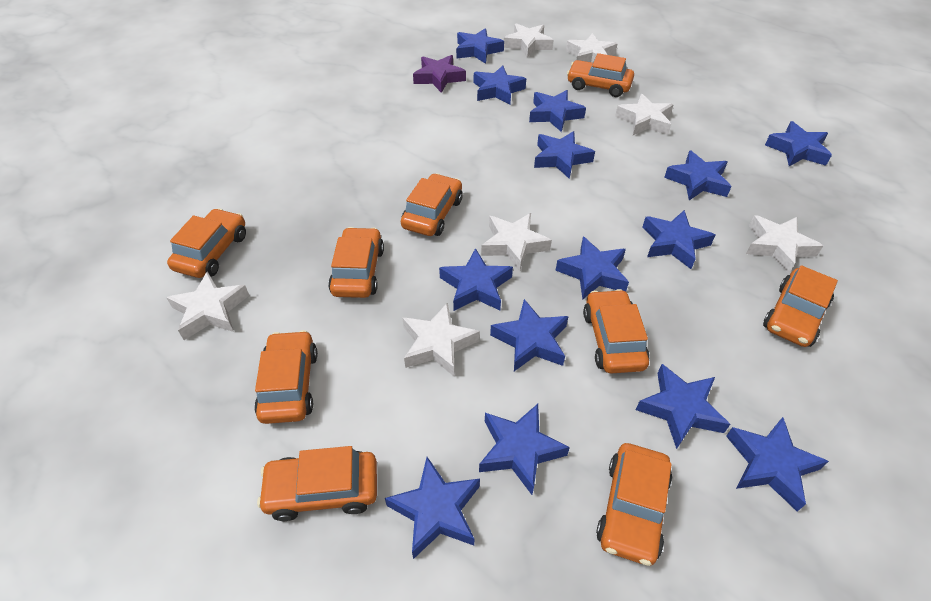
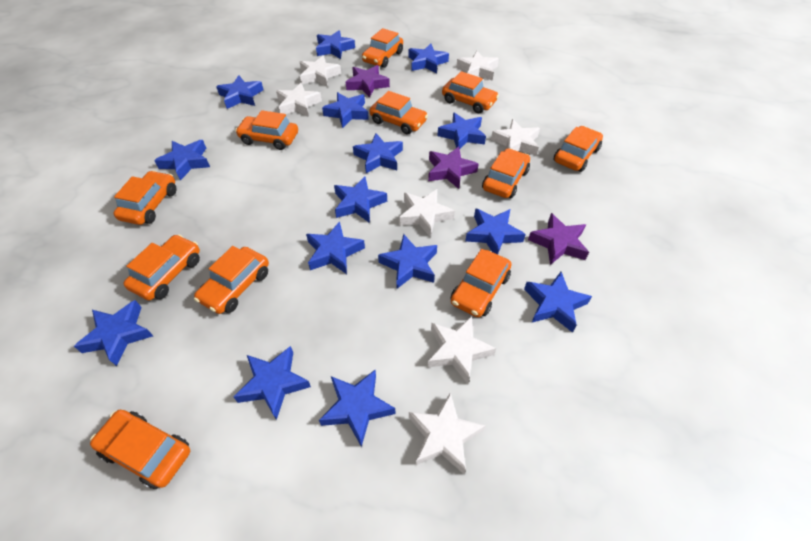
blue star: [385,457,480,559] [439,248,513,311] [456,28,504,64] [474,66,526,105] [479,404,570,495] [490,299,569,371] [529,90,586,132] [534,131,595,179] [556,237,629,300] [636,364,730,449] [642,210,715,269] [664,150,732,200] [726,417,829,512] [765,121,832,166] = 14 -> [74,300,153,366] [154,140,210,181] [216,75,264,109] [234,346,311,420] [306,221,365,274] [316,30,355,59] [319,370,396,447] [322,92,369,128] [334,176,387,223] [353,133,403,173] [378,234,437,289] [409,44,449,74] [437,113,486,148] [465,208,526,255] [524,272,592,333] = 15
orange car: [167,208,246,278] [254,330,318,424] [257,446,377,521] [328,227,384,298] [401,173,463,236] [567,53,634,97] [583,289,650,373] [596,443,672,566] [763,265,838,347] = 9 -> [90,410,190,489] [113,171,176,225] [123,234,200,300] [194,246,269,314] [235,110,298,150] [362,28,403,68] [369,91,428,135] [442,71,499,113] [451,249,511,317] [482,148,530,198] [554,126,603,172] = 11
purple star: [413,55,466,93] = 1 -> [346,65,390,98] [428,146,479,189] [528,213,589,265] = 3

